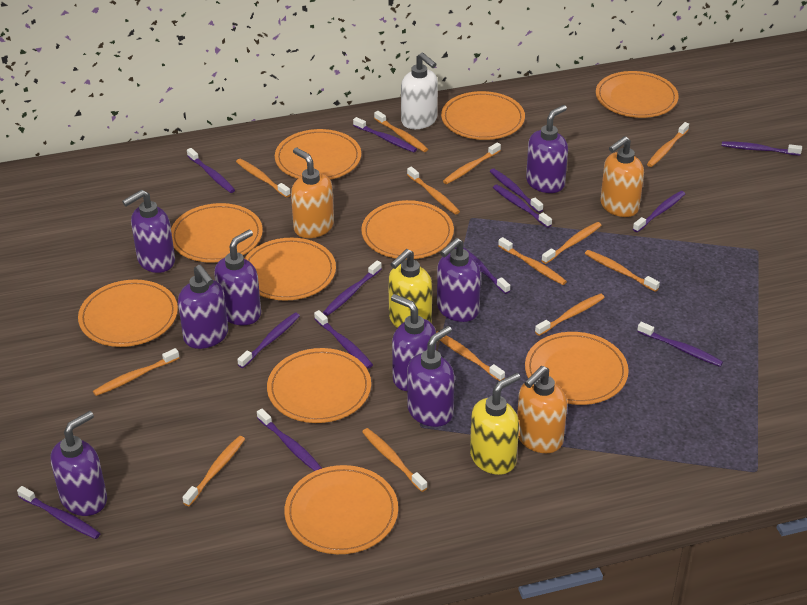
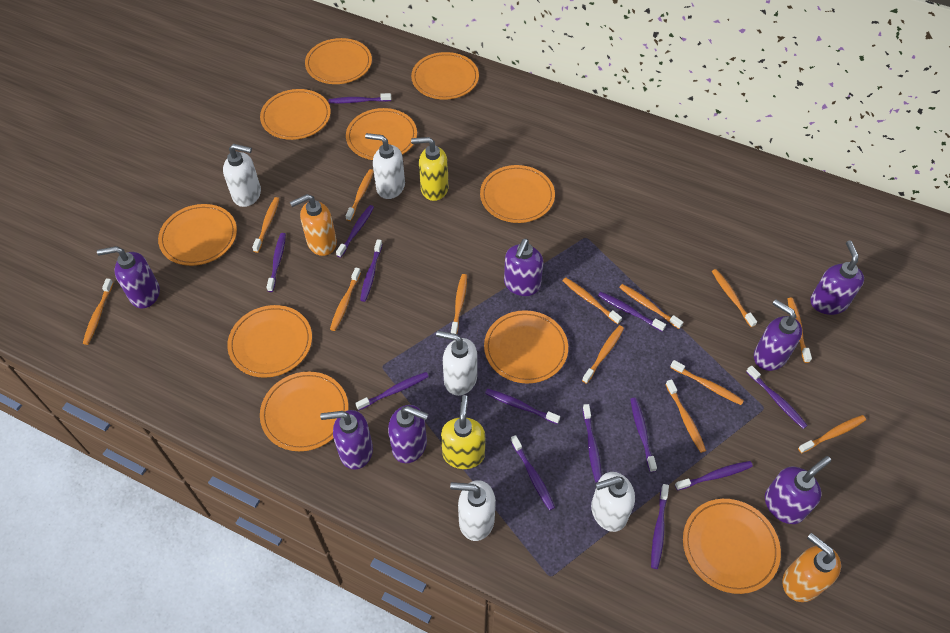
orange soap dispenser: [291,147,334,238] [517,366,567,453] [600,136,644,217] = 3 -> [290,194,337,256] [782,533,841,602] = 2
purple soap dispenser: [51,411,107,516] [122,190,175,273] [178,265,228,349] [214,230,261,325] [391,294,436,391] [407,326,455,427] [437,238,481,322] [526,105,568,193] = 8 -> [97,246,160,308] [320,410,373,470] [388,405,428,463] [504,239,543,296] [754,299,802,371] [765,456,831,524] [810,240,864,315] = 7
white soap dispenser: [401,53,438,129] = 1 -> [223,144,261,207] [365,133,405,199] [436,331,477,396] [450,480,496,541] [591,472,635,532] = 5

